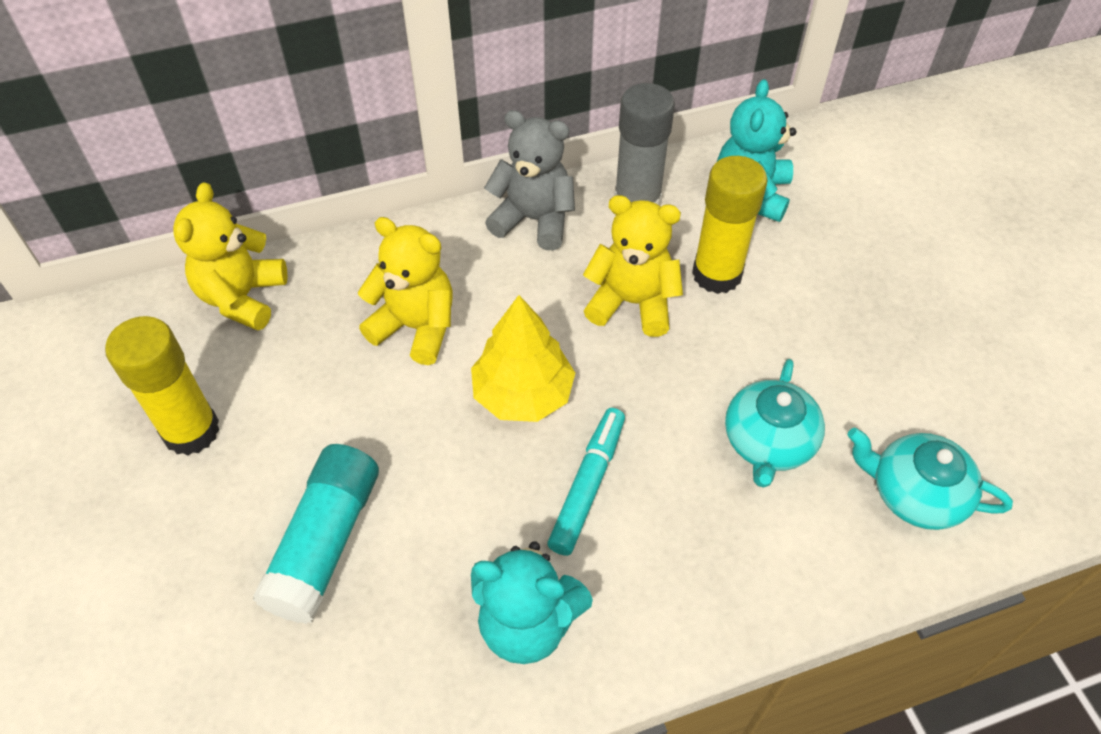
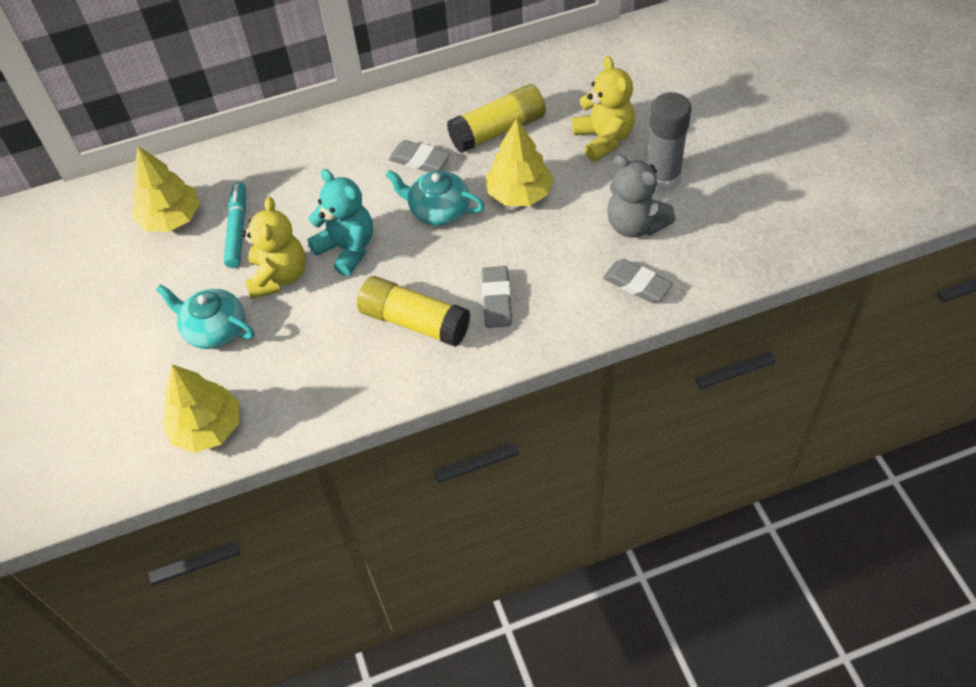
grey eraser: none = 0 -> [389,140,450,172] [482,266,512,328] [603,259,673,303] = 3
turquoise glue stick: [253,444,379,624] = 1 -> none = 0
turquoise teddy bear: [471,541,593,664] [717,79,796,222] = 2 -> [307,169,373,276] = 1
yellow teddy bear: [173,182,288,331] [358,217,452,365] [583,195,683,337] = 3 -> [241,197,306,299] [572,56,635,162] = 2
yellow tree: [471,295,575,422] = 1 -> [132,146,200,232] [162,365,239,453] [486,118,554,206] = 3

